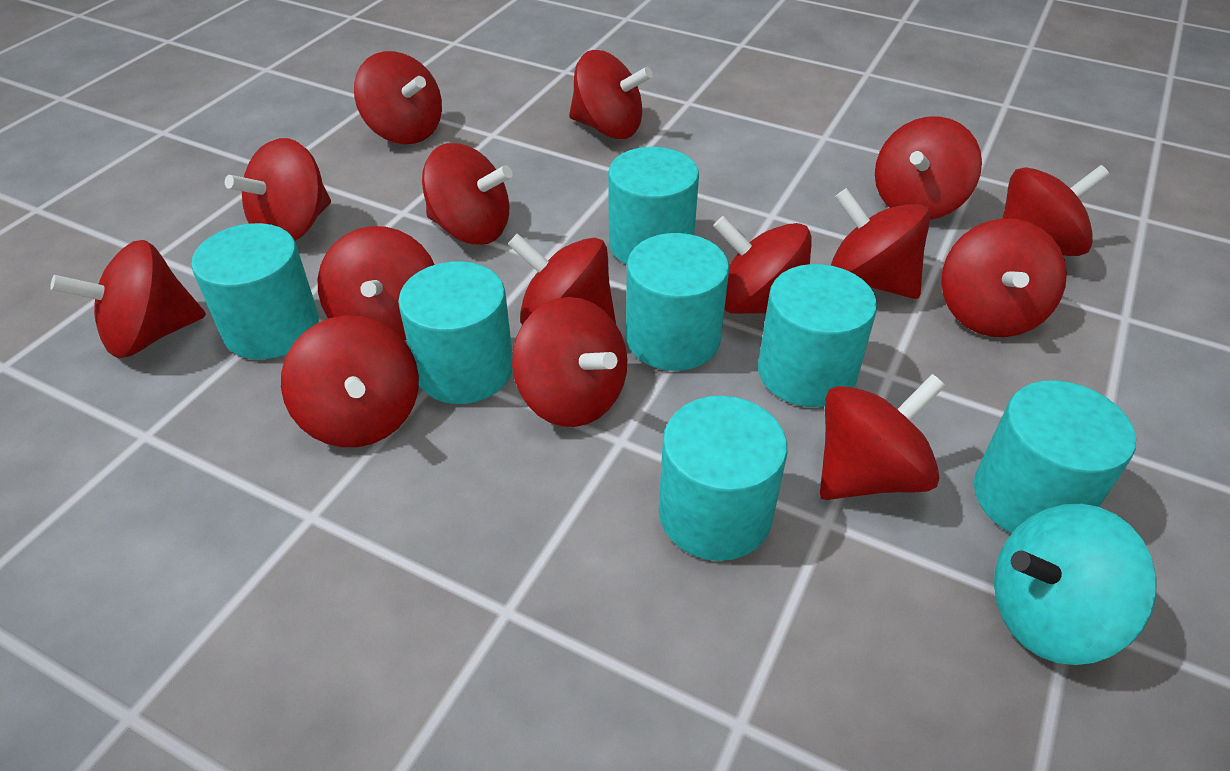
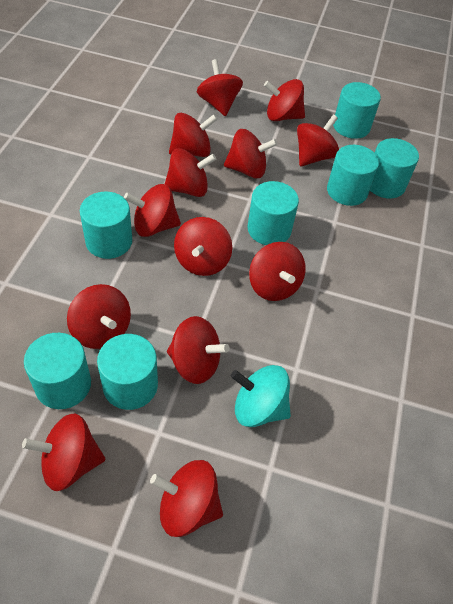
red spinning top: [50,240,206,358] [225,138,331,241] [281,315,419,447] [318,226,435,341] [354,51,442,144] [422,143,513,245] [508,233,616,325] [512,297,627,427] [569,50,653,139] [713,216,811,314] [820,374,946,500] [831,188,930,299] [875,116,982,220] [941,219,1067,337] [1002,165,1110,256] = 15 -> [22,413,105,491] [67,284,131,349] [124,184,181,237] [150,460,223,537] [165,148,216,197] [167,316,230,384] [169,113,218,157] [174,217,232,276] [197,59,243,116] [224,129,277,178] [249,242,305,301] [264,79,305,121] [297,115,339,166] = 13

